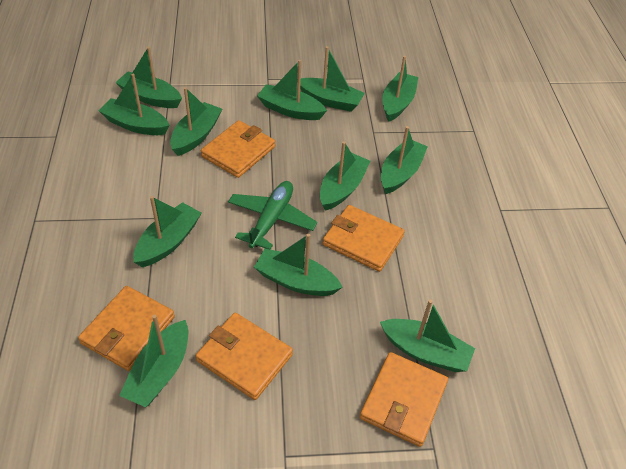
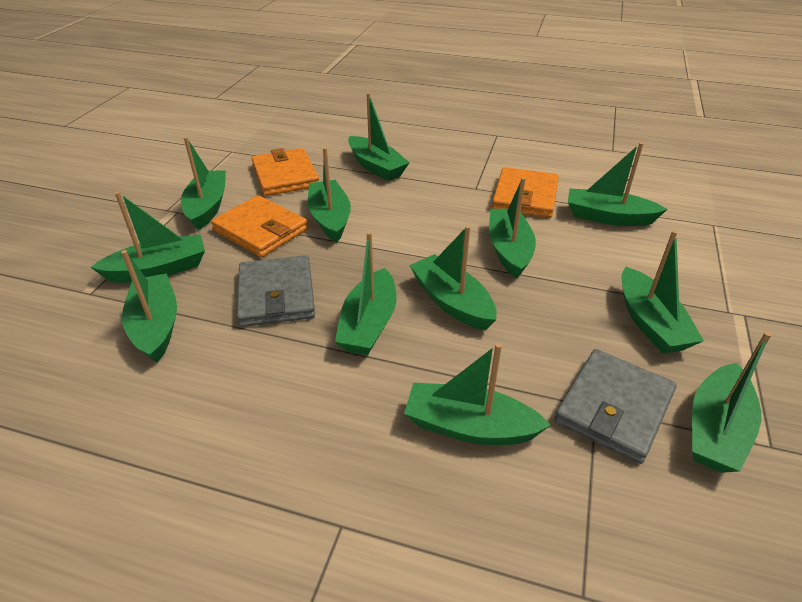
green plane: [228,181,317,250] = 1 -> none = 0
grey wallet: none = 0 -> [237,255,315,327] [554,349,677,464] = 2
orange wallet: [78,286,175,371] [196,313,293,400] [201,120,275,178] [323,205,405,272] [360,352,448,447] = 5 -> [211,195,308,257] [251,148,319,196] [492,167,559,218] = 3

